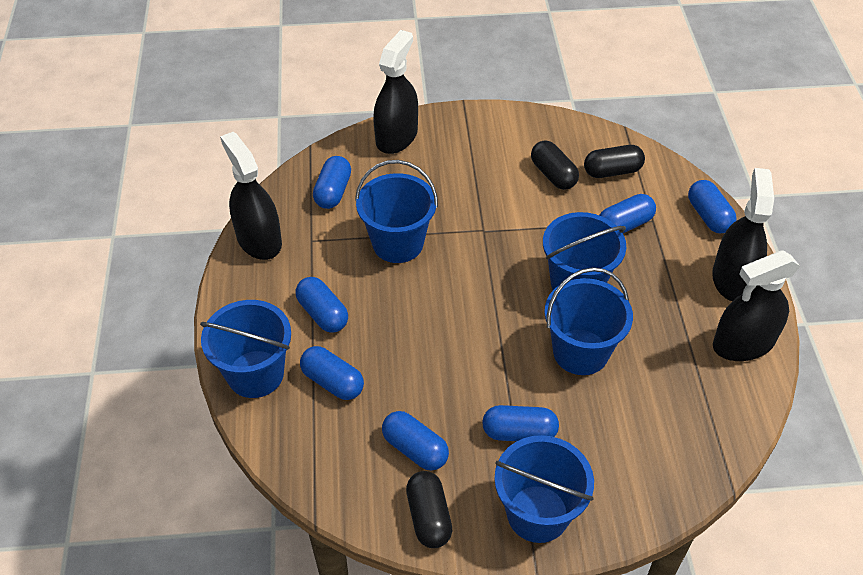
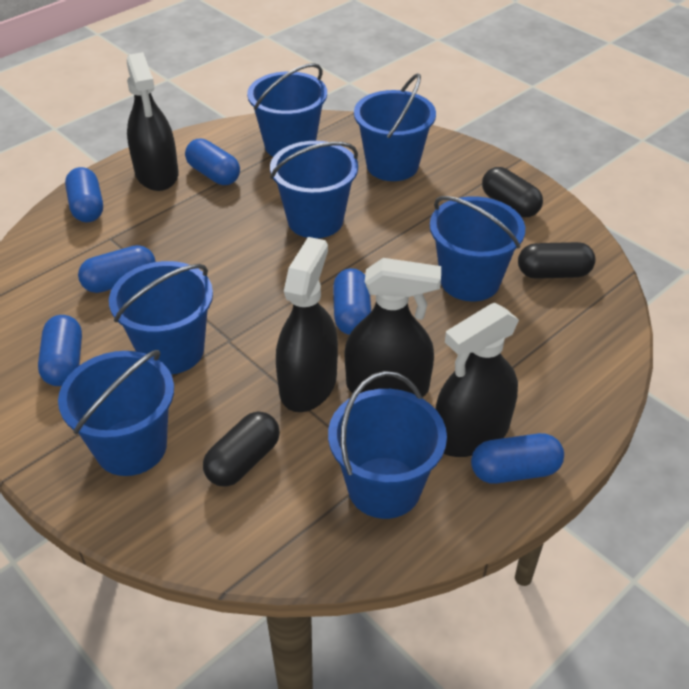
blue bucket: [200,300,291,398] [355,160,438,263] [494,435,594,543] [543,212,626,290] [544,267,633,375] = 5 -> [58,350,174,476] [109,261,213,374] [247,63,327,157] [270,141,358,238] [328,371,447,519] [354,73,436,181] [430,196,525,301] = 7
blue capsule: [295,277,348,333] [300,346,364,400] [313,156,351,209] [382,411,449,471] [482,405,559,441] [599,194,656,233] [688,180,736,233] = 7 -> [38,315,82,386] [65,167,103,222] [78,245,156,293] [185,139,240,185] [333,268,371,335] [471,433,564,484] = 6

